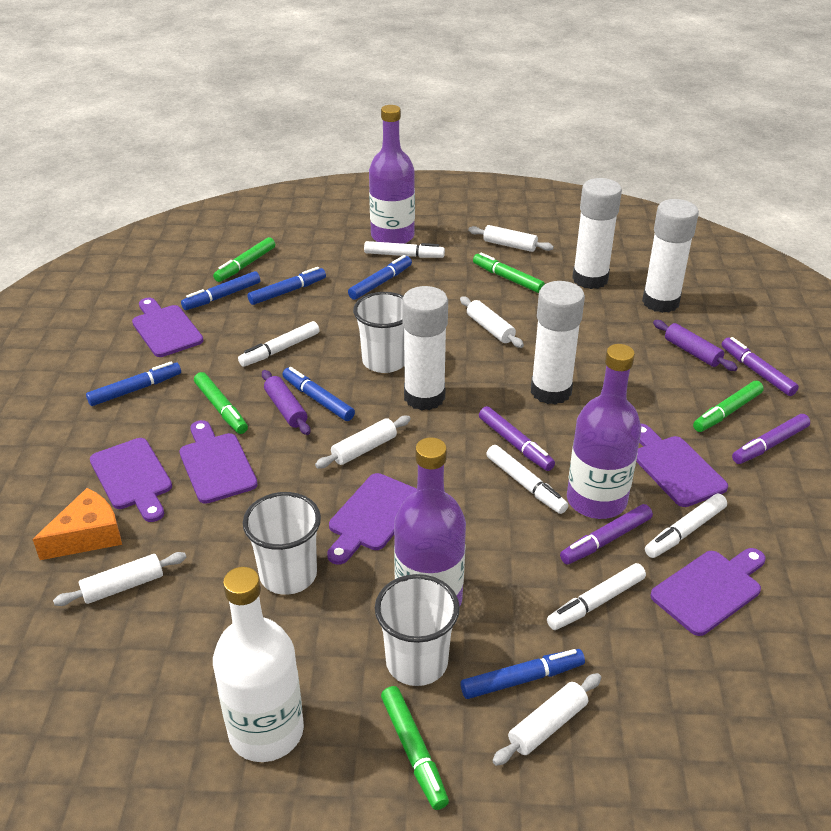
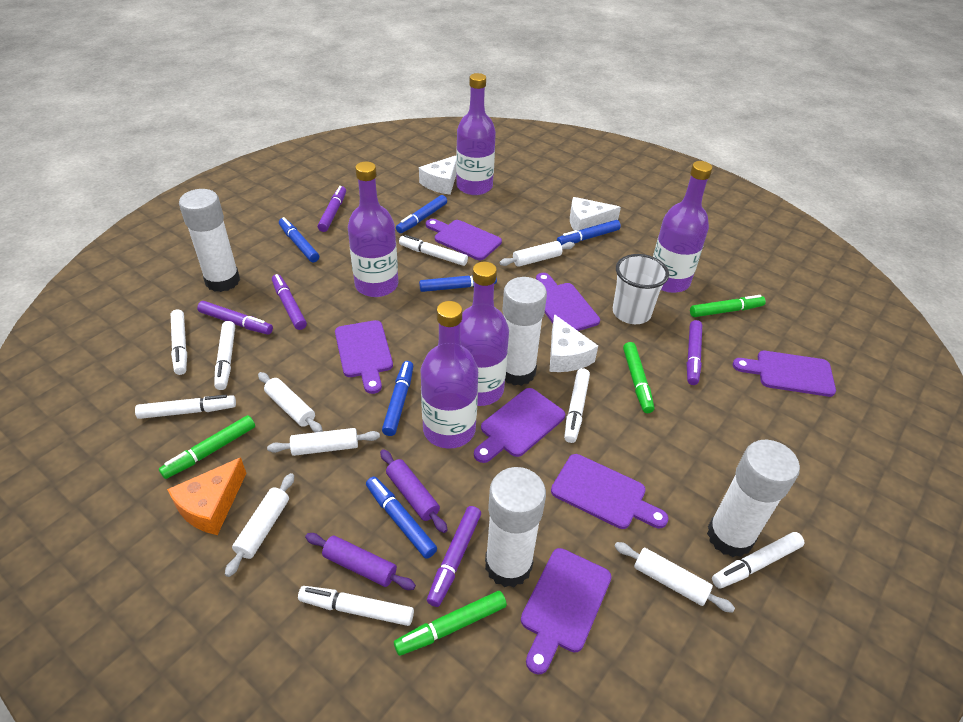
green marker: [194,372,248,434] [213,237,275,282] [381,686,449,810] [473,252,545,293] [693,381,764,432] = 5 -> [159,415,255,479] [394,591,507,656] [623,342,654,413] [690,295,766,317] = 4
purple bottle: [369,105,415,244] [394,437,466,606] [567,344,641,519] = 3 -> [348,161,398,297] [421,301,478,449] [456,73,496,195] [460,262,509,406] [653,161,712,293] = 5
purple cutting board: [90,438,172,522] [132,298,204,357] [179,420,258,504] [327,473,417,565] [636,424,728,507] [650,548,766,636] = 6 -> [335,320,393,394] [426,219,502,260] [474,388,565,463] [521,548,611,674] [536,273,600,331] [551,454,669,529] [733,351,836,397] = 7
purple marker: [479,406,555,471] [560,504,653,565] [722,337,799,396] [732,414,810,464] = 4 -> [197,301,273,335] [272,274,307,330] [318,186,346,232] [427,506,481,607] [687,320,702,385] = 5
white bottle: [213,567,304,762] = 1 -> none = 0
white cheese: none = 0 -> [419,156,457,195] [549,314,598,372] [570,197,621,231] = 3
white cup: [243,492,321,595] [353,292,405,373] [375,574,460,686] = 3 -> [613,254,669,324] = 1
white marker: [238,321,319,367] [364,241,445,258] [486,445,568,514] [547,563,646,630] [645,494,727,558] = 5 -> [135,395,236,419] [171,309,187,375] [214,321,235,390] [298,586,414,626] [399,235,468,266] [564,368,590,443] [712,532,804,589] = 7

